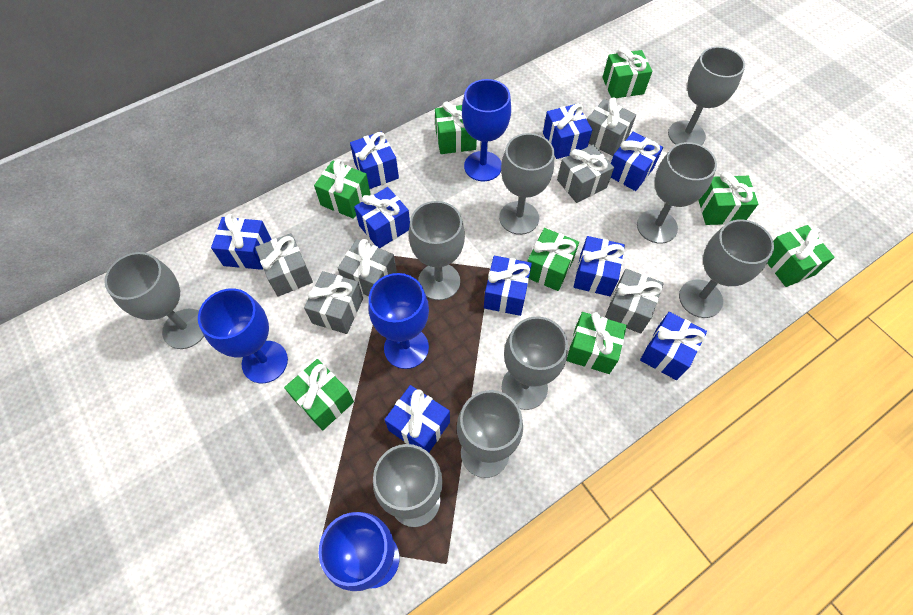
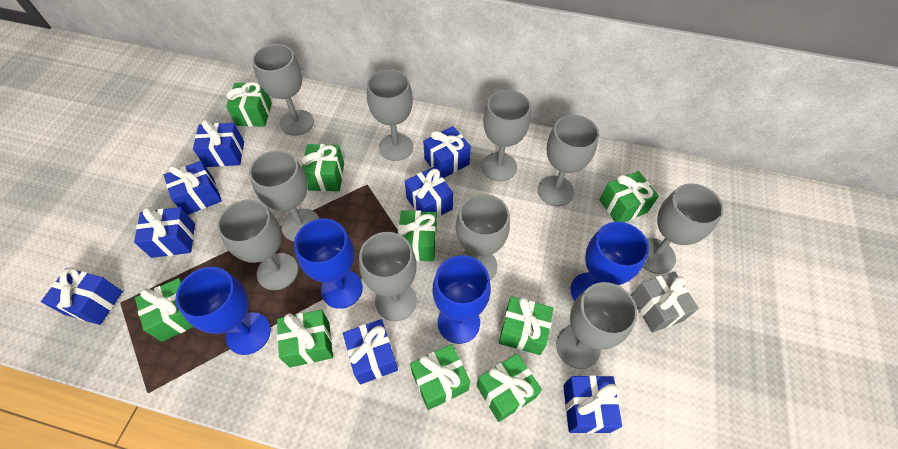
blue gift: [211,214,272,270] [350,131,399,189] [354,187,410,248] [384,385,450,453] [484,256,532,316] [543,104,592,159] [574,236,625,296] [611,132,663,191] [640,312,707,380] = 9 -> [41,268,123,325] [134,207,195,258] [164,161,222,215] [193,119,244,167] [343,319,398,384] [405,167,453,218] [423,126,471,178] [563,375,622,434] = 8
green gift: [284,359,354,431] [314,159,371,219] [435,101,477,154] [527,228,579,291] [566,312,627,374] [602,47,652,98] [699,172,758,225] [767,225,835,287] = 8 -> [135,278,194,342] [226,82,272,127] [277,310,333,368] [301,144,344,191] [398,210,437,261] [410,344,470,410] [477,353,542,422] [499,296,553,355] [600,171,659,222] = 9
grey gift: [255,233,313,297] [304,271,363,334] [338,239,397,296] [557,145,614,203] [587,97,636,156] [605,269,664,334] = 6 -> [631,271,699,332] = 1
grey goblet: [104,252,204,349] [373,444,443,527] [409,201,465,300] [457,390,523,478] [499,133,554,235] [502,316,568,410] [637,142,717,244] [668,47,745,145] [679,219,774,318] = 9 -> [217,199,298,290] [249,150,319,242] [252,44,314,136] [359,232,417,321] [367,69,413,161] [456,194,510,280] [482,90,531,181] [538,115,599,206] [556,282,638,369] [643,183,723,274] = 10

